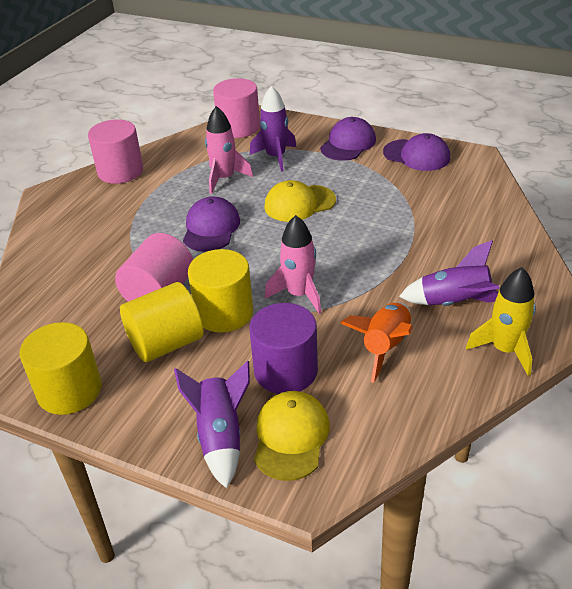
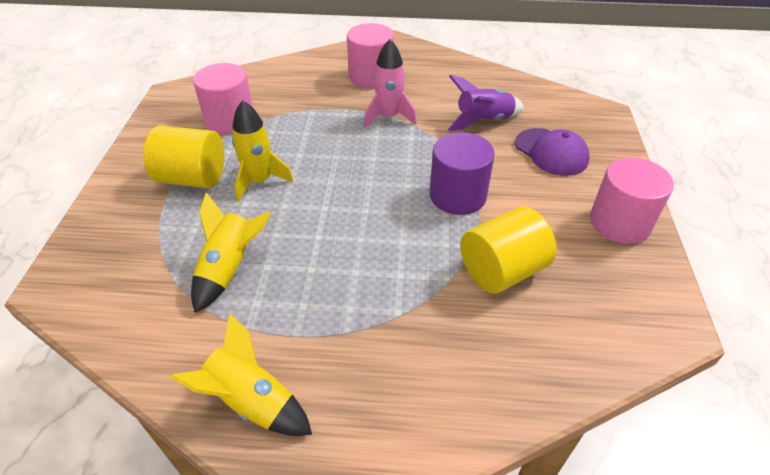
orange rocket: [340,302,413,383] = 1 -> none = 0
pink rocket: [205,106,253,194] [265,215,321,314] = 2 -> [364,39,417,127] = 1
purple cap: [183,196,240,252] [320,117,376,161] [383,133,450,171] = 3 -> [515,128,589,176] = 1
purple rocket: [174,361,250,489] [250,86,296,172] [399,240,500,306] = 3 -> [448,75,524,131] = 1
yellow cap: [254,391,330,481] [264,180,336,222] = 2 -> none = 0
yellow cylinder: [20,322,102,415] [120,282,203,362] [188,249,253,333] = 3 -> [143,125,224,188] [460,207,557,294] = 2
yellow rocket: [466,267,536,376] = 1 -> [170,313,312,436] [191,192,271,313] [232,100,294,202] = 3

